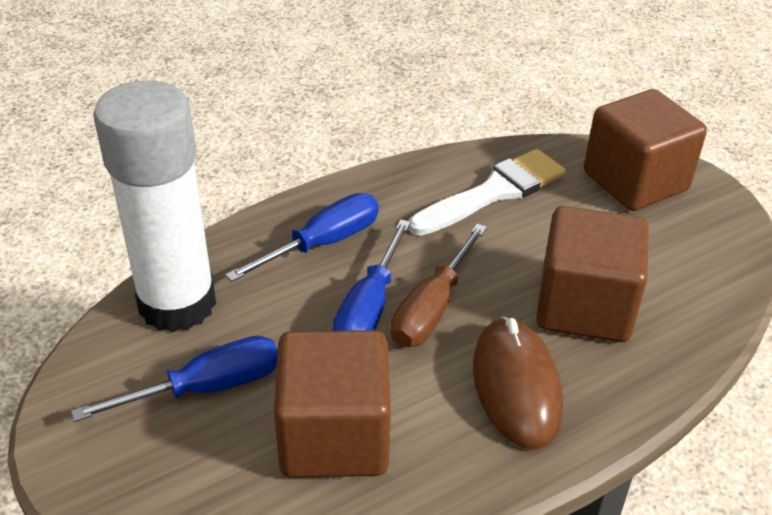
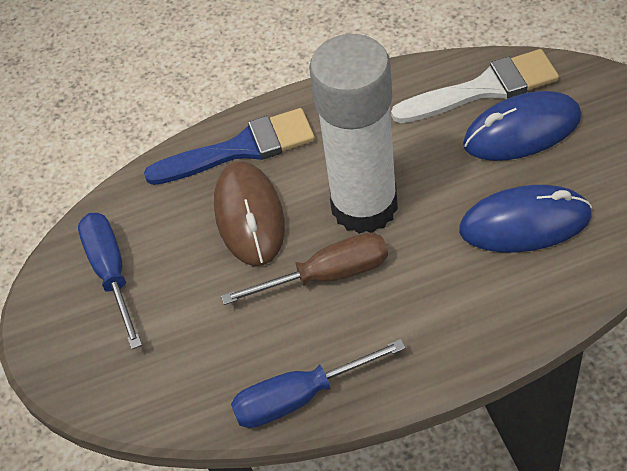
blue brush: none = 0 -> [144,108,315,185] = 1
blue mouse: none = 0 -> [459,185,592,253] [463,91,581,161] = 2
blue screwdriver: [71,336,278,422] [225,193,379,282] [332,219,411,331] = 3 -> [78,213,142,349] [231,339,406,428] = 2
brown cube: [274,330,391,478] [536,206,648,342] [584,89,707,211] = 3 -> none = 0

